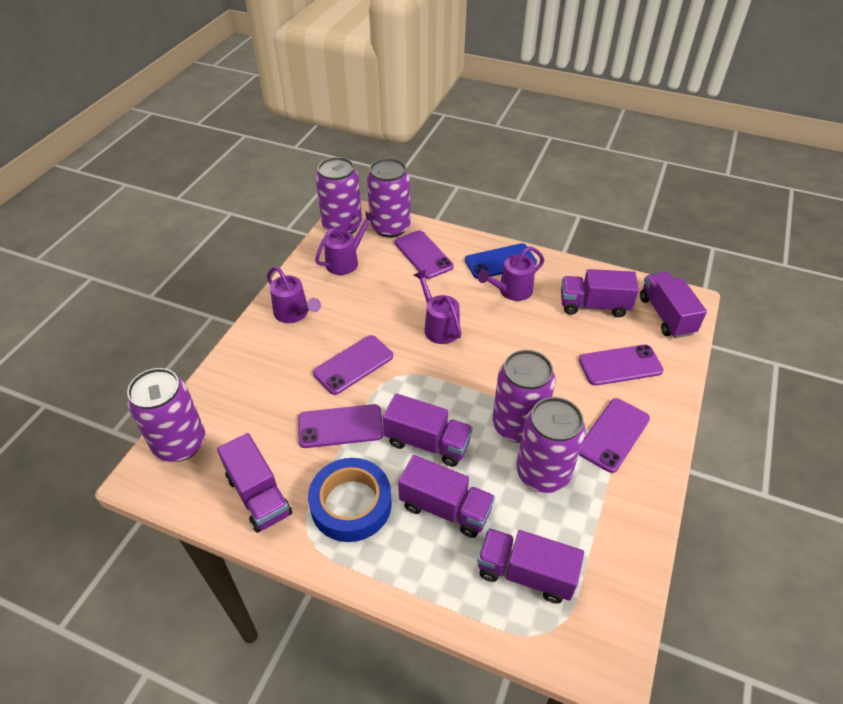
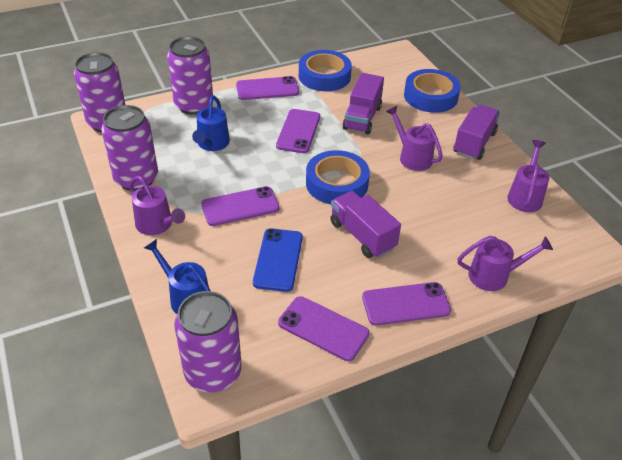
blue tape: [308,458,392,542] = 1 -> [299,50,352,91] [306,150,370,204] [404,69,461,113] = 3
blue watering can: none = 0 -> [144,239,211,314] [192,95,230,151] = 2
purple can: [127,368,205,462] [315,157,362,234] [367,158,410,238] [492,350,556,443] [516,397,586,493] = 5 -> [74,52,125,133] [101,105,158,191] [167,36,214,115] [174,291,242,392] = 4
purple truck: [217,433,292,533] [383,393,473,467] [398,455,495,538] [478,528,584,604] [561,269,639,317] [640,272,707,338] = 6 -> [330,191,401,258] [343,73,384,134] [453,105,500,160] = 3

